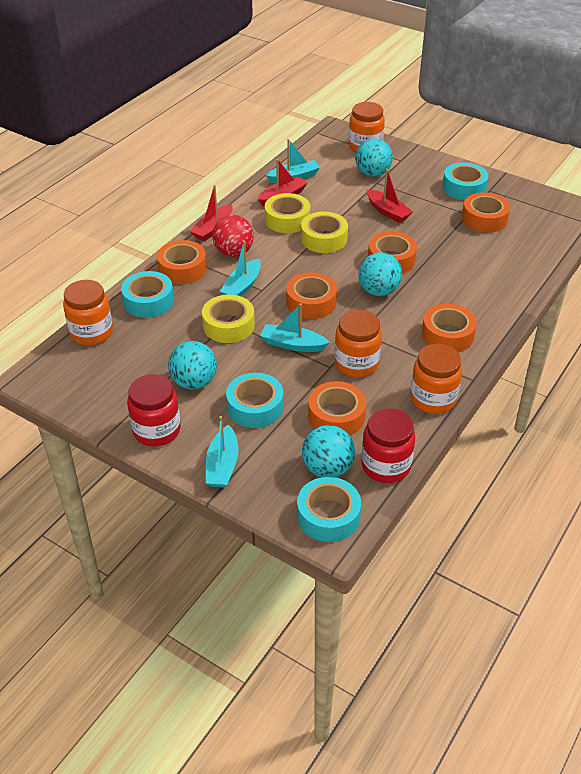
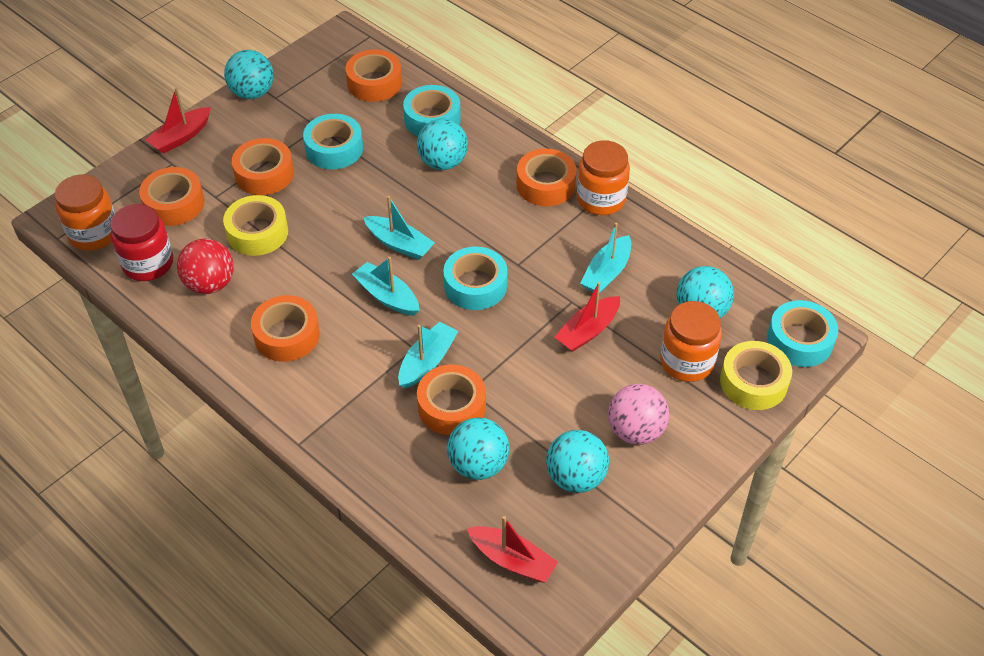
orange jar: [63,280,113,345] [334,310,382,377] [349,102,385,153] [410,344,462,414] = 4 -> [55,174,115,251] [577,140,630,215] [660,301,722,382] = 3
pink ball: none = 0 -> [608,384,669,445] = 1
red jar: [127,374,181,447] [361,408,415,483] = 2 -> [110,204,173,281] = 1
turquoise ball: [168,341,217,389] [302,425,355,477] [355,138,393,177] [359,252,402,296] = 4 -> [224,50,274,99] [417,119,468,170] [447,418,509,480] [546,430,609,493] [676,266,734,318] = 5
yellow tape: [202,295,255,343] [265,193,310,233] [301,212,348,253] = 3 -> [223,195,288,256] [720,341,792,410] = 2

